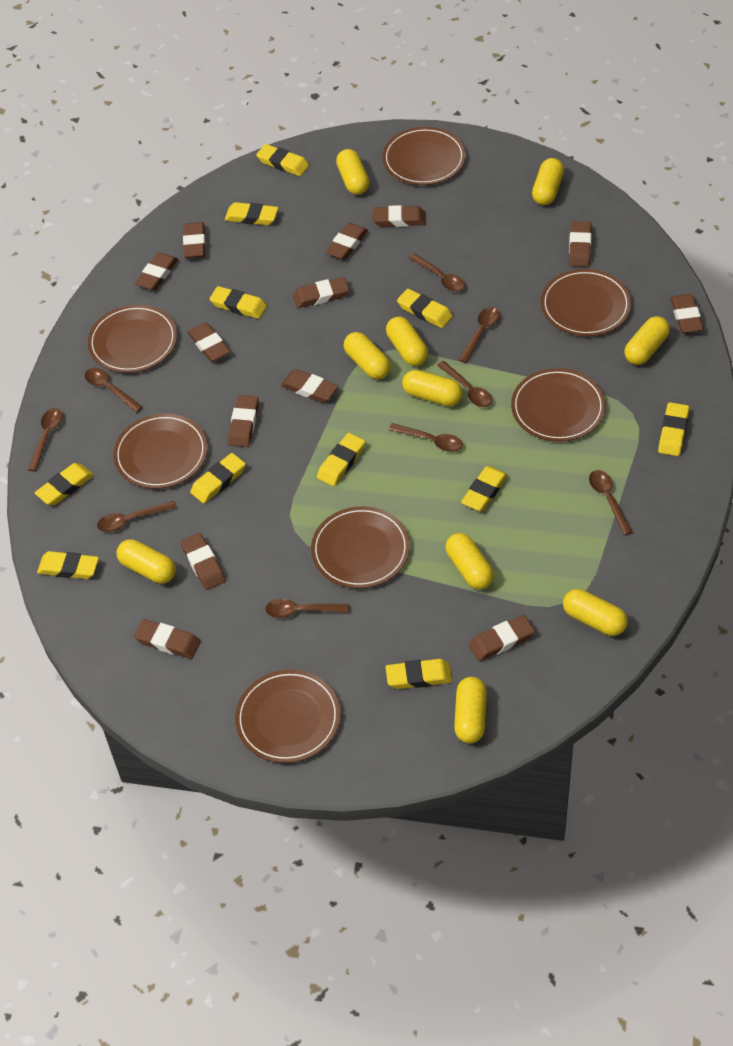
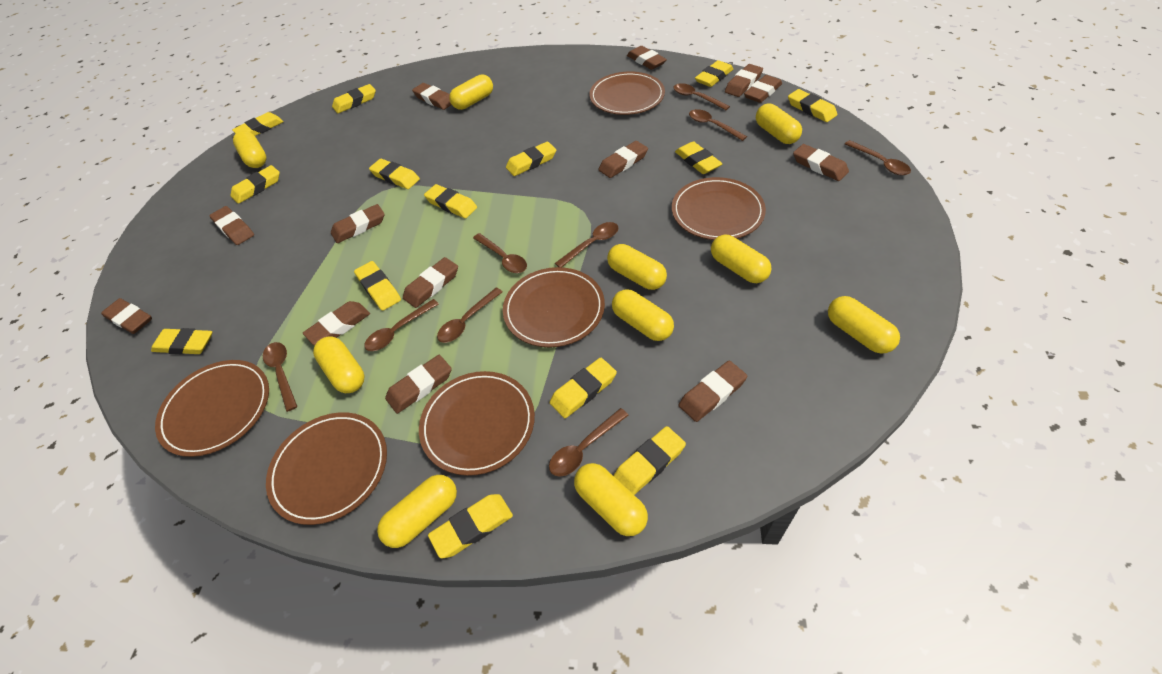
brown plate: [88,305,177,373] [113,414,208,489] [235,670,341,763] [311,506,410,588] [382,127,466,185] [511,368,606,442] [541,269,631,336] = 7 -> [155,360,269,457] [266,412,387,525] [419,371,535,476] [503,267,605,347] [589,71,665,115] [672,177,766,240] = 6
yellow eraser: [35,463,94,505] [37,551,99,579] [190,453,246,503] [210,286,267,319] [225,202,278,225] [256,144,309,176] [317,433,365,486] [386,659,452,689] [397,289,453,328] [461,466,508,511] [658,402,689,456] = 11 -> [151,328,212,354] [231,165,280,204] [232,112,284,136] [332,84,376,113] [354,261,401,311] [369,159,420,189] [424,184,477,218] [428,494,513,558] [506,142,556,176] [550,358,617,418] [613,426,686,495] [675,141,723,174] [695,60,733,87] [788,89,837,122] = 14

